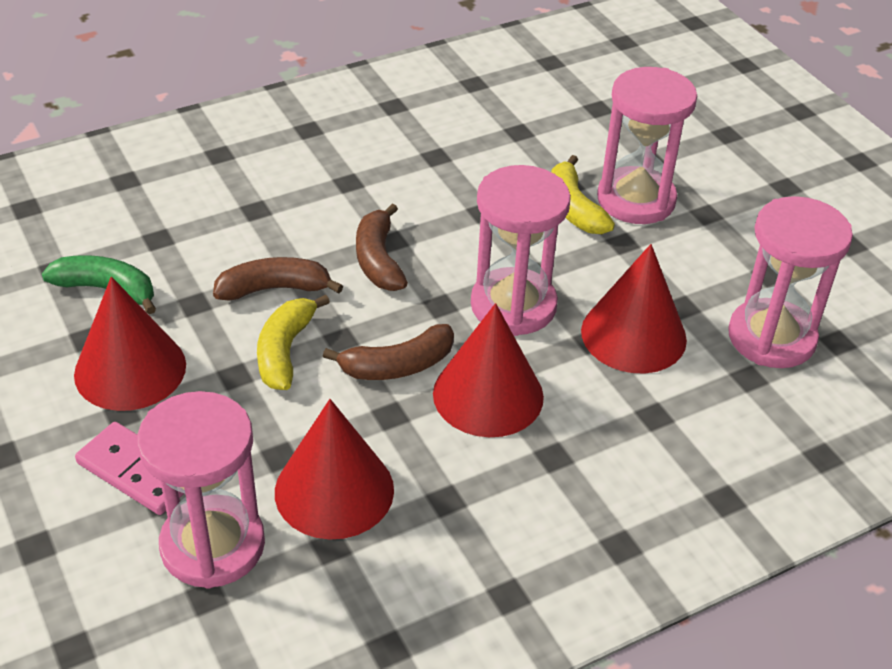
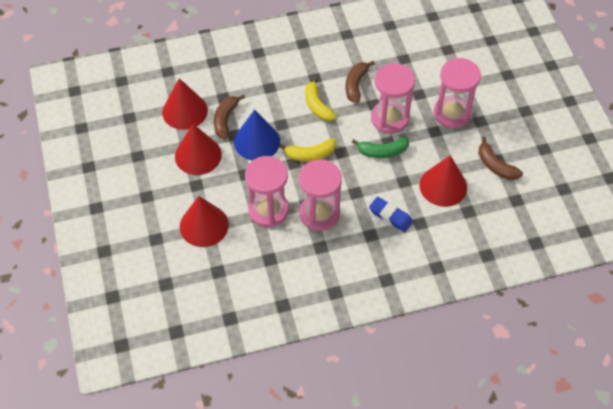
blue cone: none = 0 -> [234,109,280,160] = 1
blue eraser: none = 0 -> [369,197,413,232] = 1
pink domino: [75,422,184,515] = 1 -> none = 0

